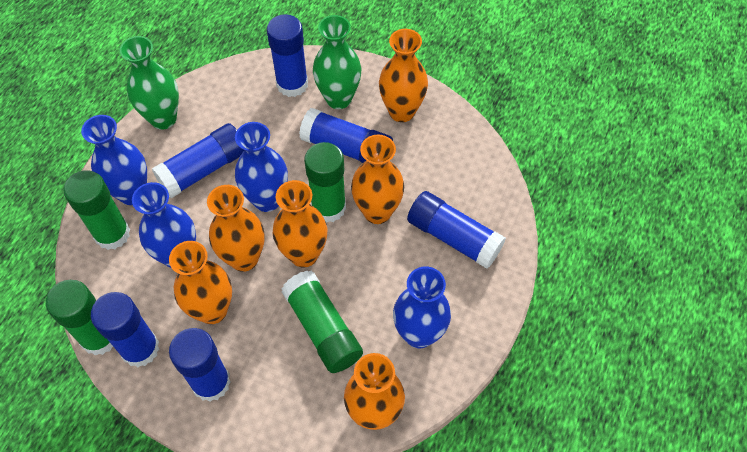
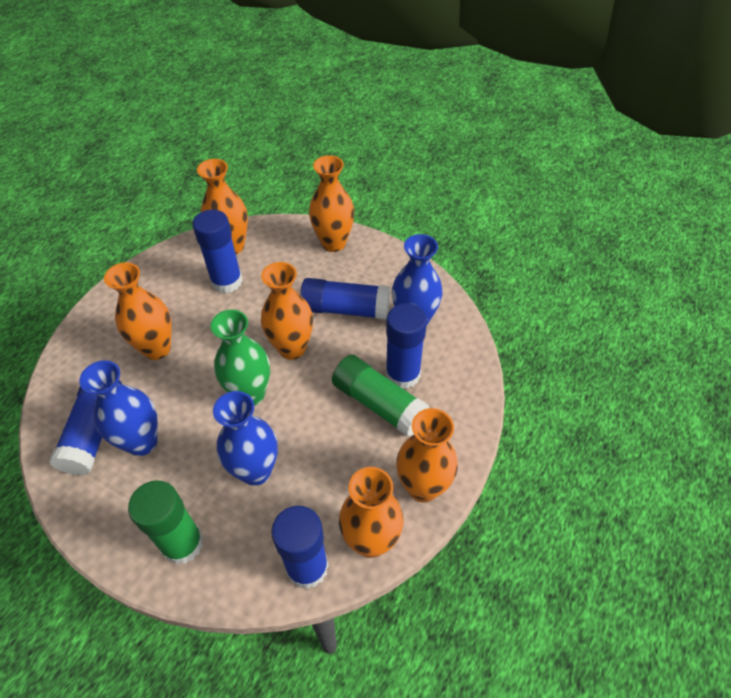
blue glue stick: [91,292,159,367] [152,123,244,198] [169,328,231,402] [267,14,308,97] [299,108,393,163] [407,191,506,269] = 6 -> [49,380,122,475] [192,209,243,293] [271,506,329,589] [300,278,390,320] [386,303,427,389] = 5
blue vase: [81,115,147,205] [132,182,196,268] [235,122,288,212] [393,267,451,348] = 4 -> [79,360,158,456] [213,391,278,486] [392,234,442,325] = 3
green glue stick: [46,280,113,355] [64,170,130,250] [281,270,363,373] [304,142,346,223] = 4 -> [128,480,204,564] [332,355,429,437] = 2
green vase: [120,36,179,130] [313,15,361,109] = 2 -> [210,310,270,406] = 1

